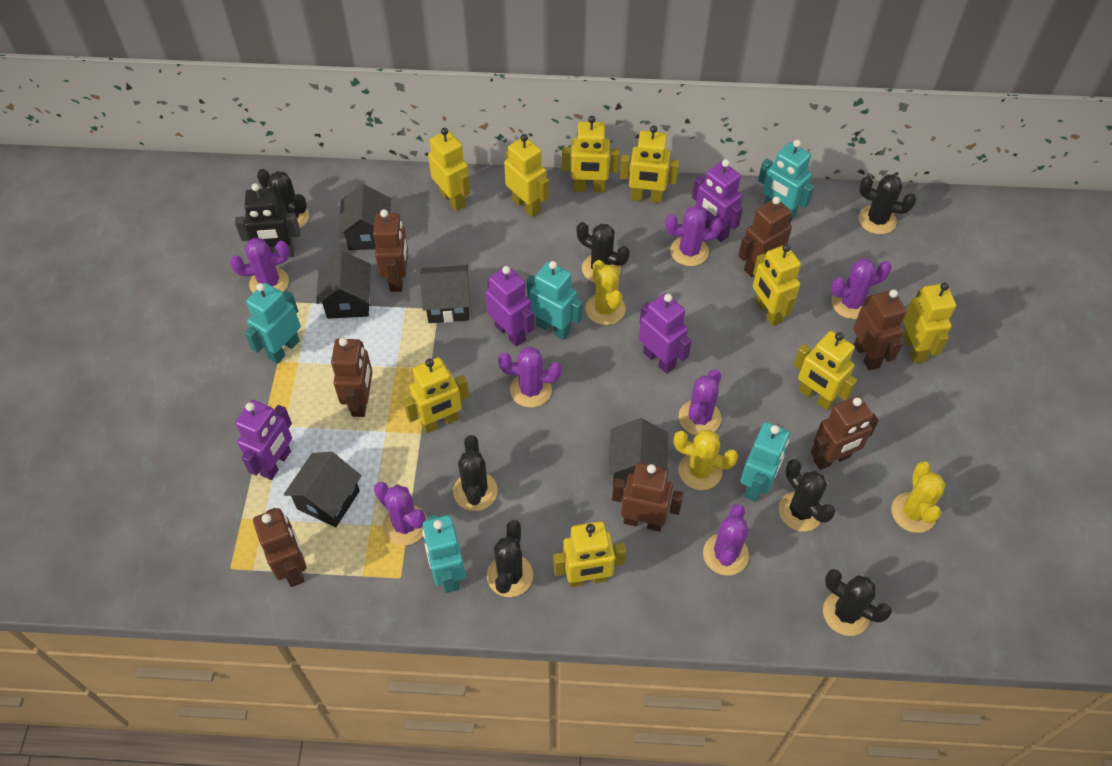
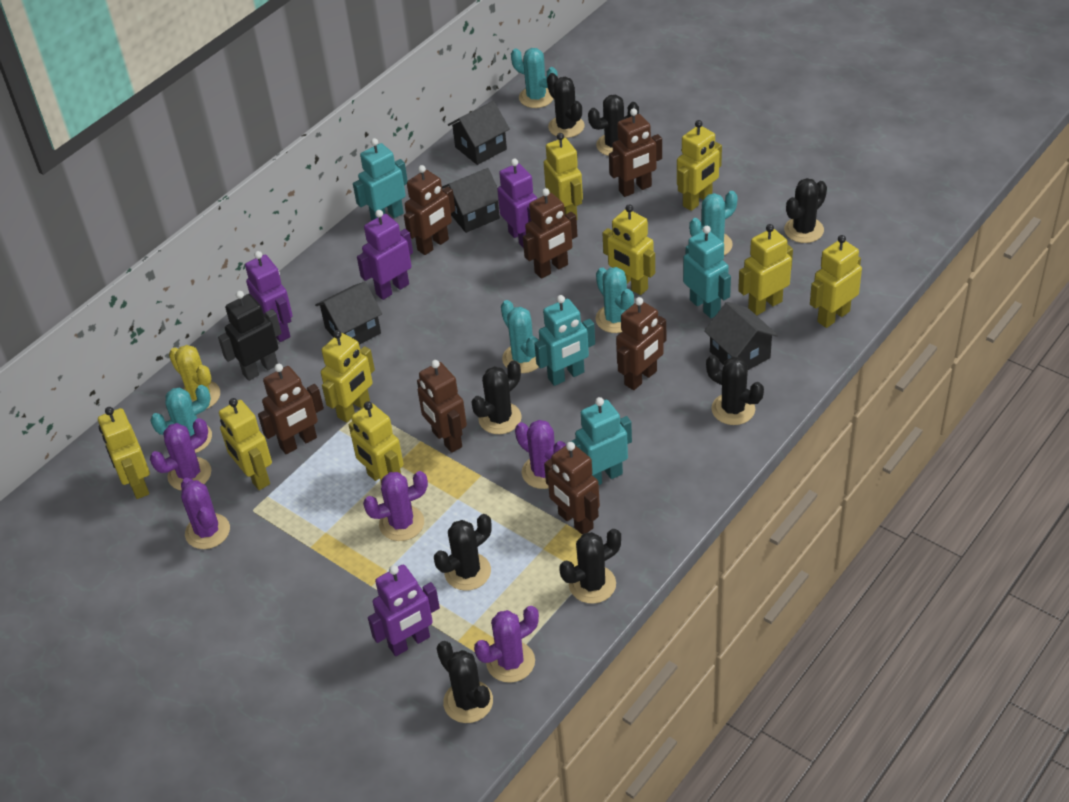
black cactus: [257,169,309,228] [453,435,498,511] [487,520,533,597] [576,222,630,283] [779,459,835,531] [823,569,892,636] [859,174,916,234] = 7 -> [434,514,492,591] [437,641,493,723] [471,360,522,434] [547,73,585,138] [559,529,621,604] [588,95,639,156] [706,355,764,425] [784,178,827,243] = 8
black house: [284,452,361,527] [316,251,371,319] [339,184,391,250] [420,265,471,323] [608,418,668,488] = 5 -> [315,282,382,345] [442,168,500,233] [448,101,510,165] [704,302,778,370] = 4
purple cactus: [230,238,289,293] [374,482,427,546] [498,347,562,407] [665,206,723,266] [679,369,721,435] [703,504,749,576] [831,259,892,319] = 7 -> [150,418,211,490] [181,478,230,549] [363,471,428,541] [474,606,539,683] [515,420,566,489] = 5
turquoise cactus: none = 0 -> [150,385,212,453] [501,300,539,373] [511,48,558,108] [595,267,634,333] [689,191,738,255] = 5
turquoise robot: [244,283,301,364] [422,515,466,593] [527,261,583,340] [740,422,790,502] [758,140,814,219] = 5 -> [353,138,408,221] [534,295,595,386] [569,397,632,485] [683,226,731,318] = 4
yellow cactus: [586,260,625,325] [673,430,738,490] [892,462,946,533] = 3 -> [169,345,220,409] = 1

